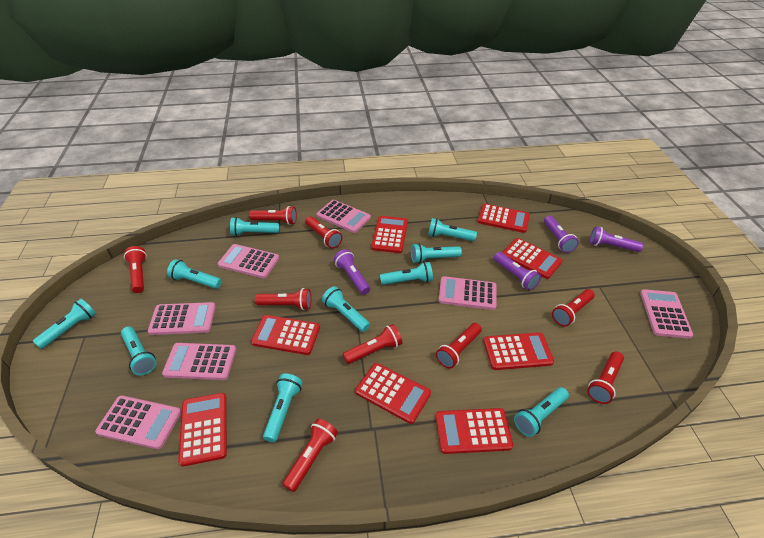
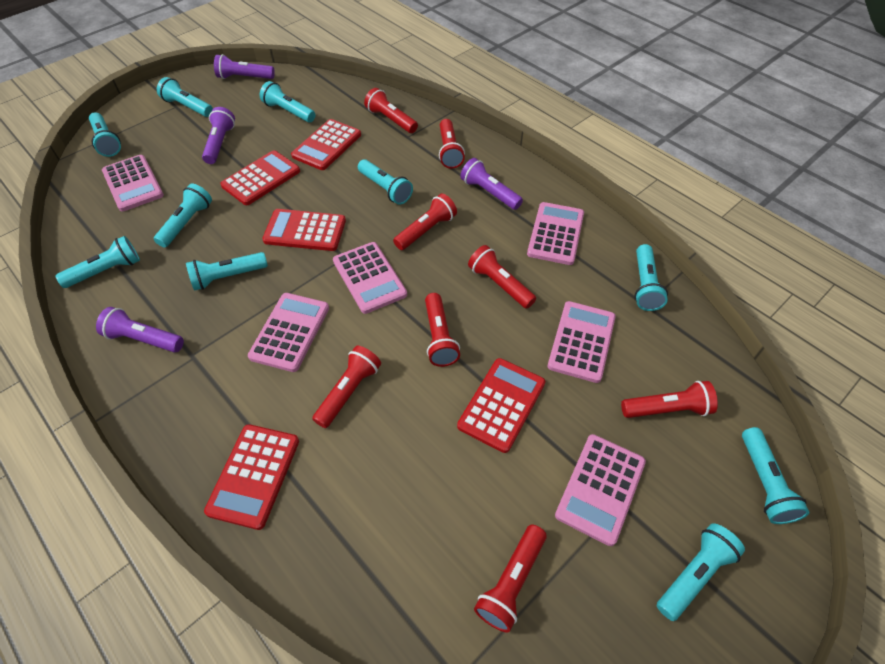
pink calculator: [95,395,181,449] [148,302,216,335] [162,343,236,380] [218,244,279,279] [317,200,371,233] [439,276,497,310] [640,289,693,339] = 7 -> [102,155,164,212] [248,293,329,372] [333,242,407,314] [527,202,584,265] [548,301,616,383] [555,434,646,546] = 6
red calculator: [178,393,227,467] [251,315,320,355] [355,363,431,424] [371,216,408,253] [436,408,513,454] [478,204,530,233] [483,332,554,370] [502,238,563,279] = 8 -> [204,424,299,530] [220,150,300,205] [262,209,346,251] [291,119,361,170] [457,358,545,453] = 5
red flashlight: [124,246,147,293] [249,206,297,225] [255,288,311,310] [282,419,338,492] [305,216,342,249] [343,324,402,364] [436,323,482,369] [552,289,595,327] [587,351,624,404] = 9 -> [312,346,381,428] [364,88,418,133] [393,194,457,250] [425,293,460,367] [439,119,465,169] [468,245,536,309] [474,525,547,633] [621,381,718,418] = 8

